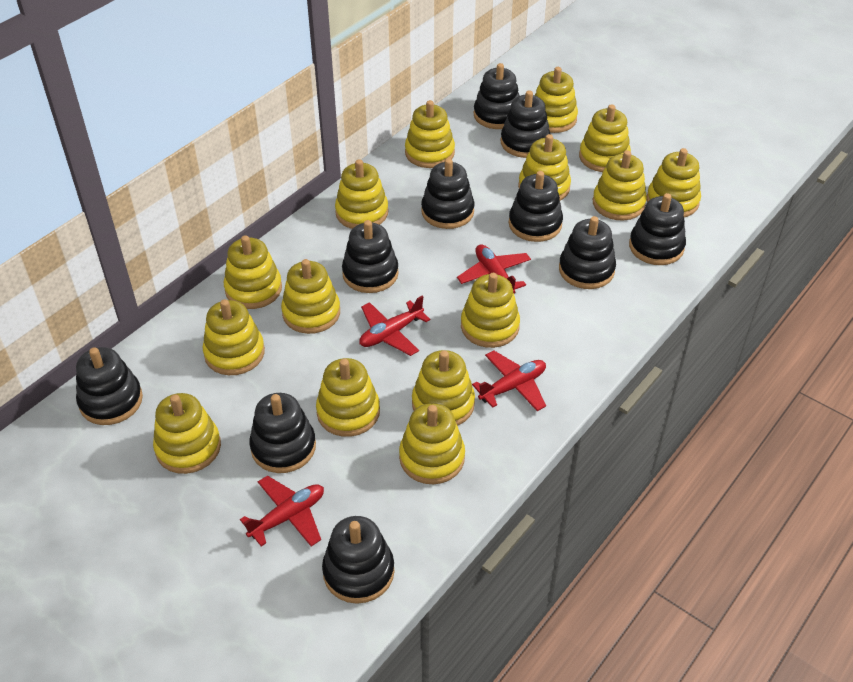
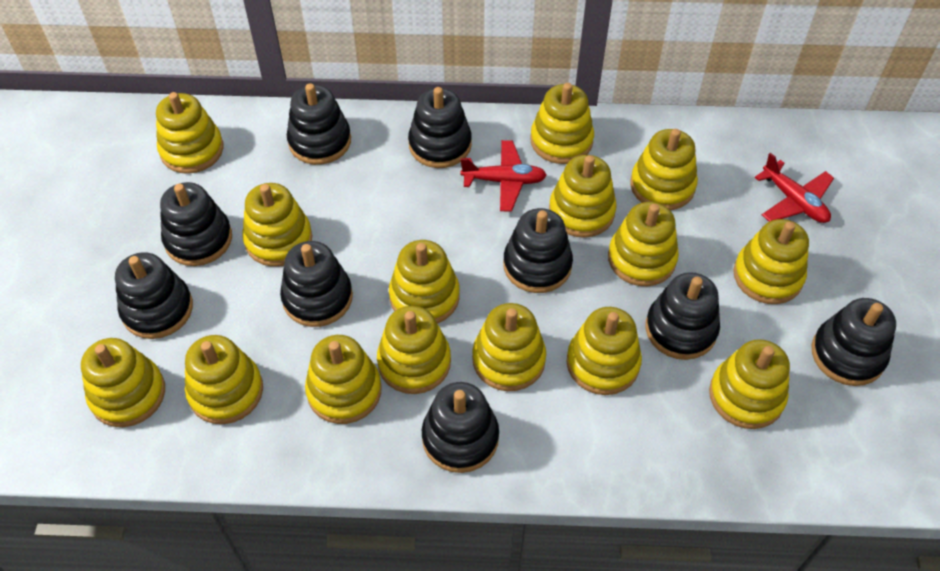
black stacking toy: [76,347,143,425] [249,393,316,473] [322,516,395,604] [342,220,399,293] [421,158,475,229] [474,63,520,129] [501,90,550,158] [509,171,563,242] [559,216,616,289] [629,193,686,265] = 10 -> [115,252,193,339] [160,182,232,266] [280,241,353,327] [287,83,351,165] [408,87,472,168] [422,382,499,473] [503,208,573,293] [646,272,720,360] [812,298,896,386] = 9
red plane: [240,476,324,547] [359,296,430,356] [457,244,531,294] [472,351,546,411] = 4 -> [460,140,547,212] [755,153,834,223] = 2

